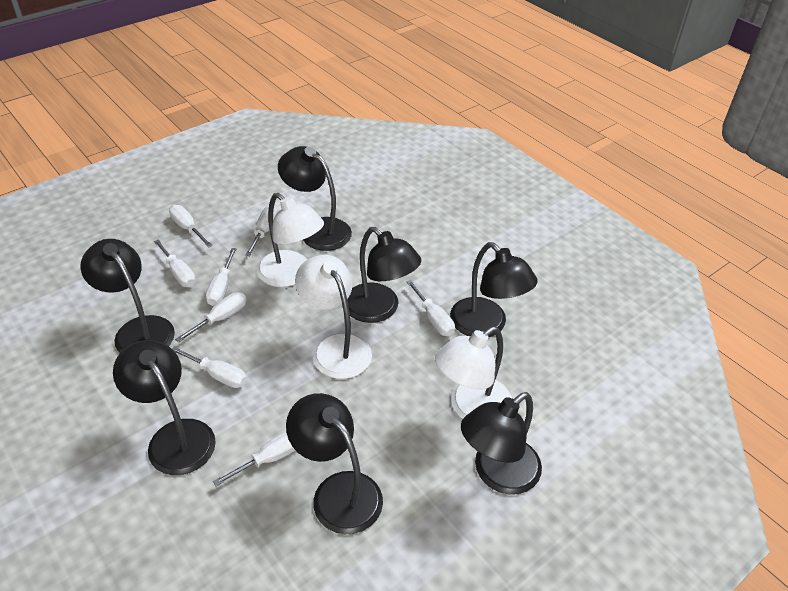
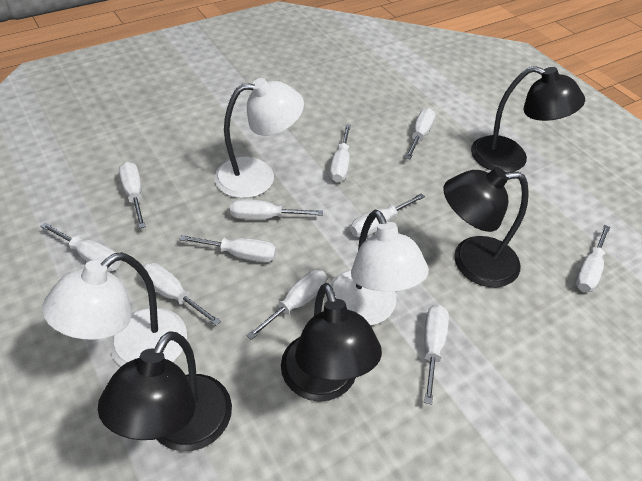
black lamp: [80,239,175,353] [113,340,216,475] [278,146,352,251] [286,393,383,534] [347,227,421,323] [450,242,538,337] [461,392,542,495] = 7 -> [98,331,232,451] [281,283,382,402] [443,167,529,287] [471,66,585,173] = 4
white screwdriver: [154,239,196,287] [169,205,213,248] [172,347,247,388] [175,292,247,343] [206,248,237,306] [213,431,296,486] [245,206,278,256] [406,280,455,336] = 8 -> [40,222,121,272] [119,162,146,228] [142,263,221,326] [179,235,276,263] [230,199,323,220] [246,270,327,340] [330,125,351,182] [350,193,425,238] [405,108,436,159] [424,305,449,405] [575,225,610,292] = 11

